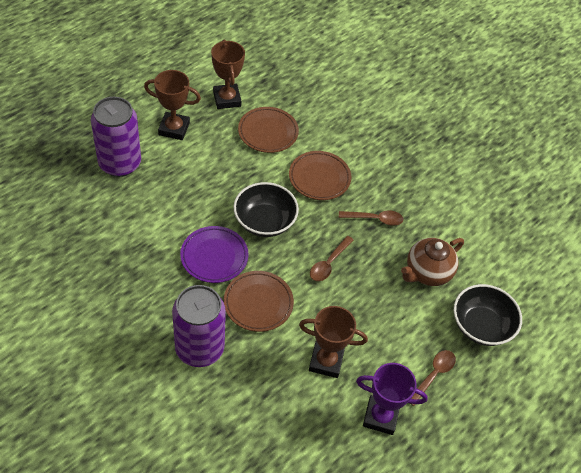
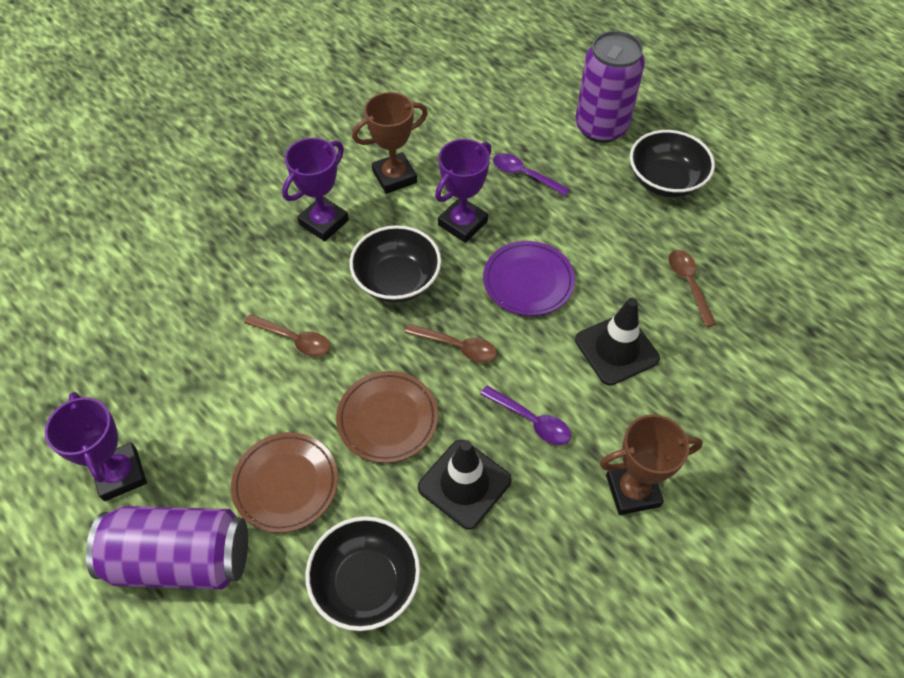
black bowl: [233,182,299,237] [454,284,522,346] = 2 -> [305,516,420,631] [349,225,441,303] [630,130,715,198] = 3
black traffic cone: none = 0 -> [418,440,512,530] [575,298,660,386] = 2
brown plate: [224,271,294,332] [238,107,299,153] [289,151,351,200] = 3 -> [231,432,338,533] [336,371,438,463] = 2
brown teapot: [401,238,464,286] = 1 -> none = 0
brown trophy: [144,70,201,140] [211,39,245,109] [299,306,368,378] = 3 -> [352,92,428,194] [600,414,703,515] = 2
purple spoon: none = 0 -> [480,385,571,445] [493,153,570,196] = 2
purple trophy: [356,363,428,435] = 1 -> [45,392,147,501] [282,138,349,242] [435,139,492,243] = 3

